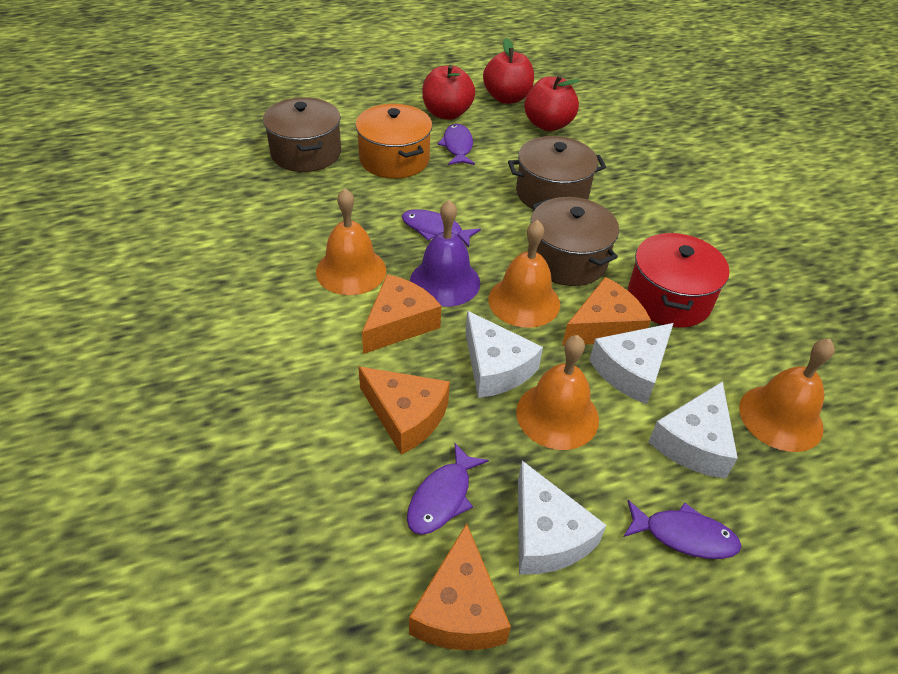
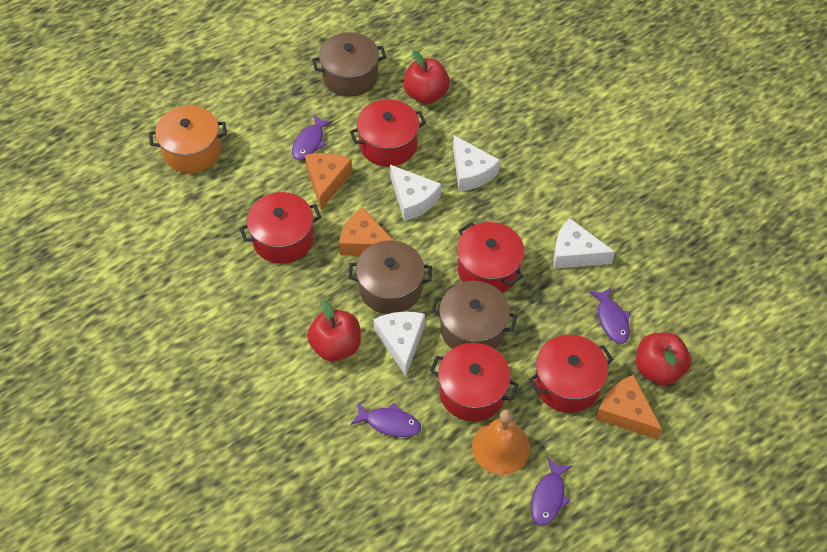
orange bell: [316,188,386,295] [488,220,560,328] [516,335,599,450] [739,339,835,452] = 4 -> [472,409,530,475] = 1
orange cheese: [358,366,450,455] [362,274,441,354] [409,523,511,650] [562,277,651,346] = 4 -> [305,153,352,210] [339,207,394,256] [596,375,662,439] = 3
purple bell: [410,200,480,307] = 1 -> none = 0
red pot: [628,232,730,328] = 1 -> [239,192,321,264] [349,99,426,167] [430,343,519,421] [457,222,524,293] [529,335,614,413] = 5

